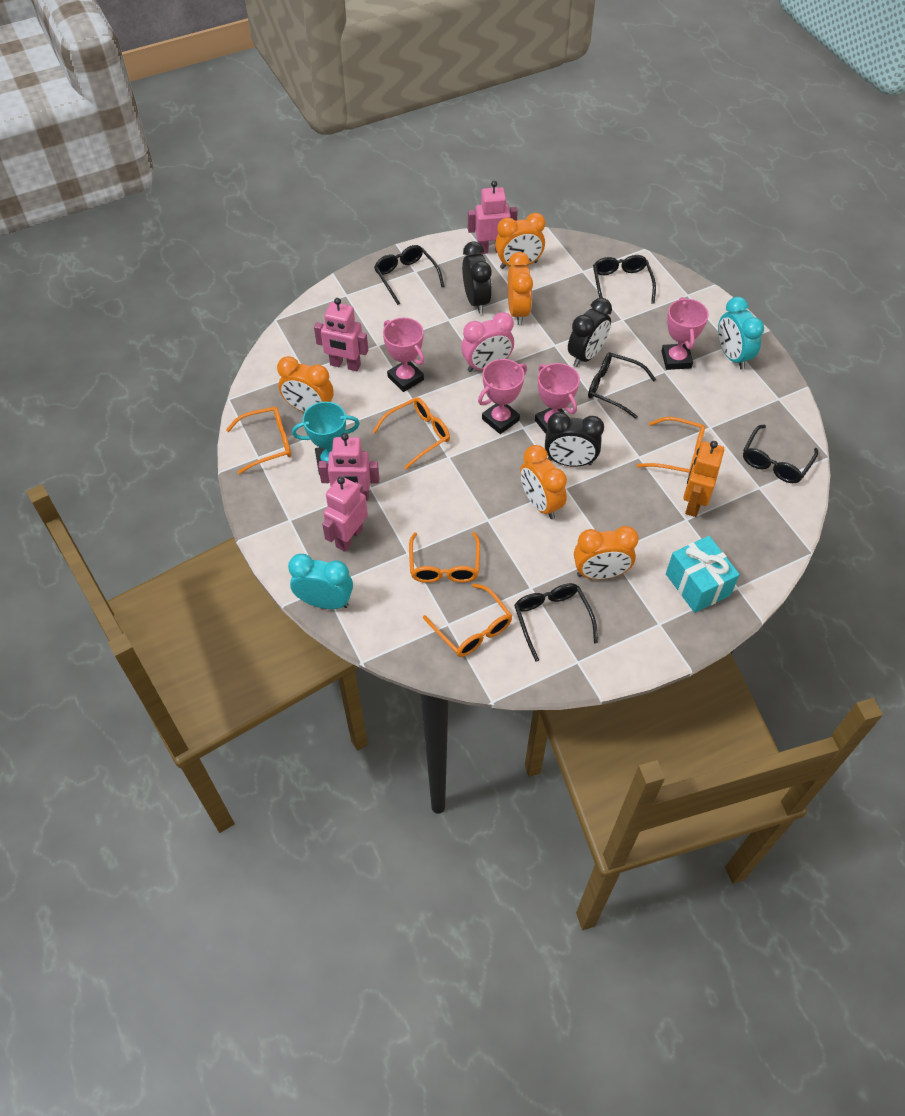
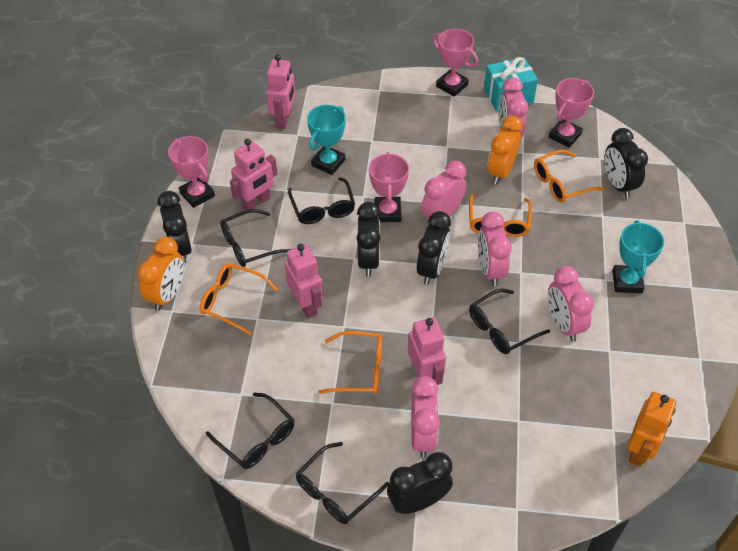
black clock: [462,242,492,314] [545,412,604,467] [568,298,612,367] = 3 -> [157,191,192,264] [357,202,380,277] [387,452,453,514] [417,211,451,285] [605,128,648,199] = 5
orange clock: [277,356,333,412] [495,213,545,269] [508,252,533,325] [520,445,567,519] [574,526,639,579] = 5 -> [137,237,184,311] [487,115,523,185] = 2
orange glasses: [226,407,291,474] [373,397,450,469] [409,532,480,583] [423,583,512,657] [636,417,705,473] = 5 -> [200,263,278,335] [318,331,382,394] [469,193,532,237] [534,150,604,203] = 4
pink clock: [461,312,514,372] = 1 -> [411,376,440,458] [421,161,466,226] [478,211,512,286] [499,78,528,138] [548,266,594,342] = 5
turquoise clock: [288,554,353,609] [718,297,764,370] = 2 -> none = 0
turquoise trophy: [292,402,360,475] = 1 -> [307,105,346,175] [612,220,664,293] = 2

